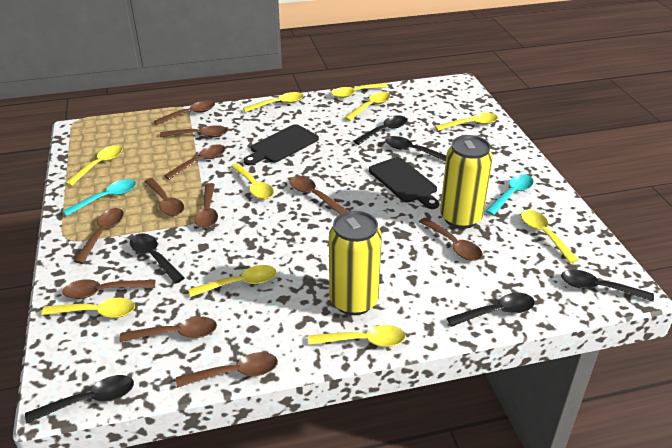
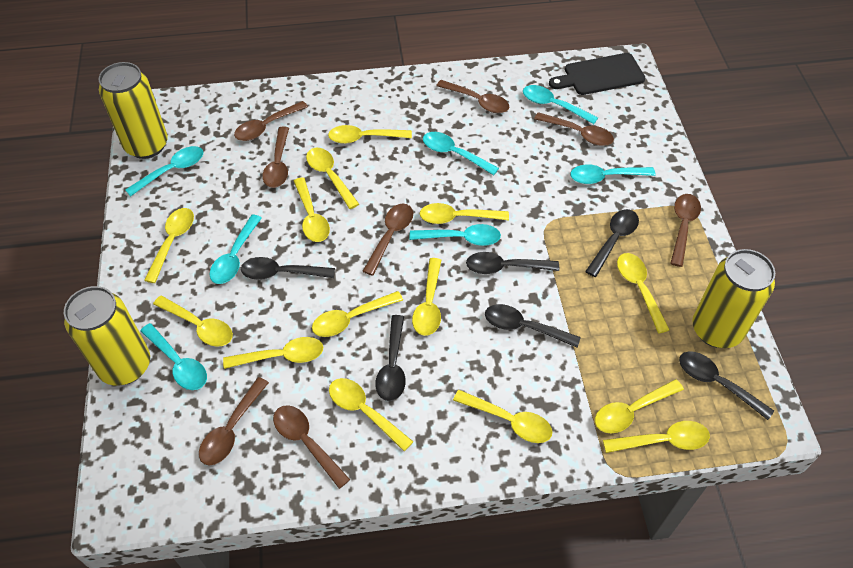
black cutting board: [244,124,319,165] [369,157,439,209] = 2 -> [549,53,645,95] = 1
brown spoon: [62,279,155,299] [74,208,124,264] [120,317,217,342] [144,178,184,216] [154,101,215,125] [160,125,228,138] [164,144,225,180] [176,352,278,388] [194,183,218,228] [289,176,348,214] [419,218,483,261] = 11 -> [199,377,269,465] [234,101,308,141] [262,127,289,188] [273,405,350,489] [363,204,413,276] [436,80,509,113] [534,112,614,146] [670,194,701,267] = 8
turquoise spoon: [63,179,136,216] [486,174,534,215] = 2 -> [125,146,203,197] [140,323,207,390] [209,215,262,284] [410,224,501,246] [423,132,499,175] [523,85,598,124] [570,164,656,184] = 7
yellow can: [329,211,382,315] [440,135,493,229] = 2 -> [64,286,150,385] [98,62,168,159] [692,249,775,348] = 3
yellow spoon: [41,298,135,318] [65,145,122,186] [189,265,277,297] [231,163,274,199] [243,92,304,112] [309,325,406,347] [331,83,388,98] [344,92,390,121] [435,113,498,131] [521,210,578,263] = 10 -> [144,208,194,283] [153,296,233,347] [223,337,323,369] [294,178,330,242] [306,148,359,209] [312,291,403,337] [328,125,412,144] [329,378,414,451] [412,258,441,336] [420,203,509,224] [453,390,552,443] [595,379,684,434] [603,421,710,453] [617,253,670,333] = 14

